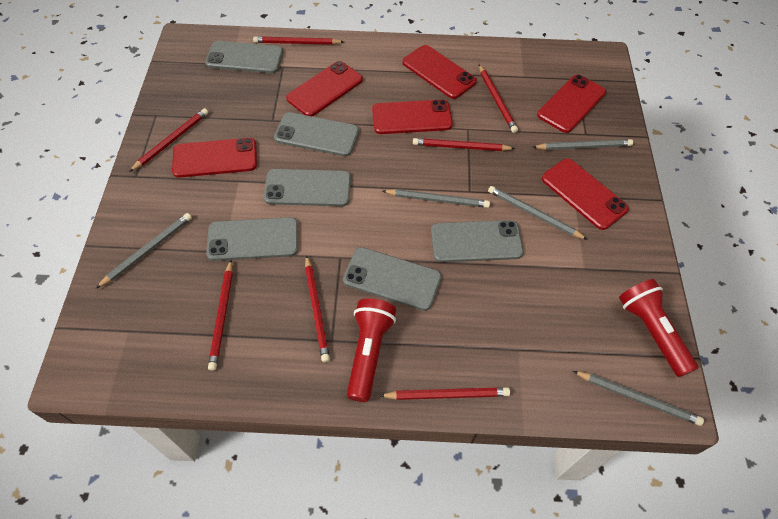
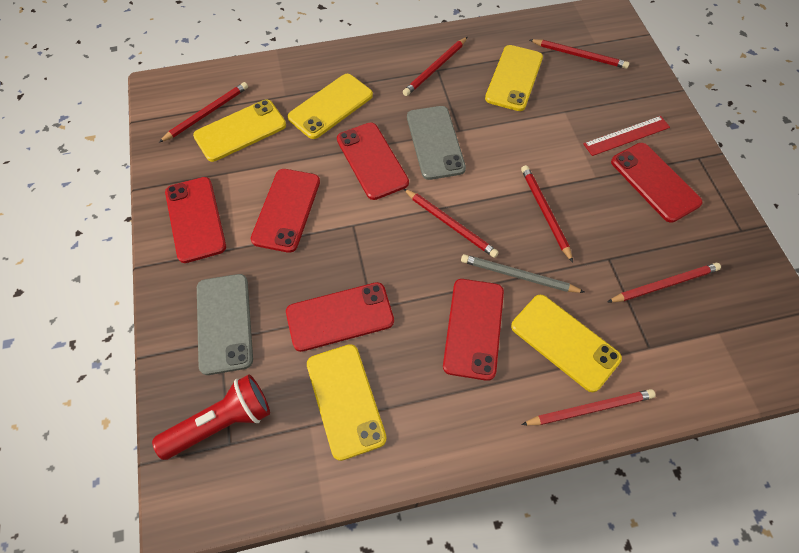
grey pencil: [95,213,192,289] [383,189,490,208] [488,186,588,240] [533,139,633,150] [573,371,704,426] = 5 -> [461,254,585,293] = 1
grey phone: [205,41,283,73] [206,217,298,261] [263,169,351,207] [274,112,359,156] [343,247,441,311] [431,220,524,262] = 6 -> [197,274,253,375] [407,106,466,180] = 2
red flashlight: [347,299,396,402] [619,279,698,377] = 2 -> [152,374,270,460] = 1
red ruler: none = 0 -> [583,116,670,156] = 1
yellow phone: none = 0 -> [193,100,286,162] [288,74,373,139] [307,344,387,461] [485,45,543,111] [511,295,622,392] = 5

